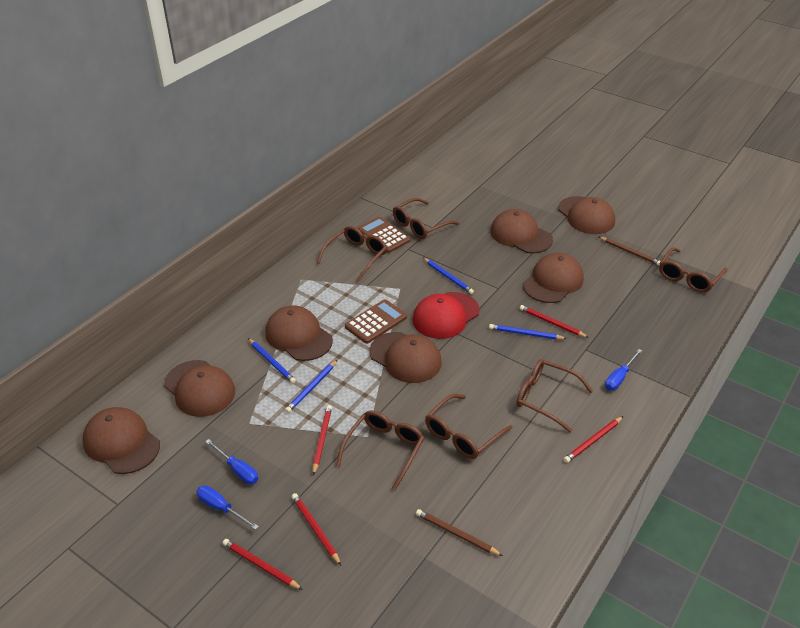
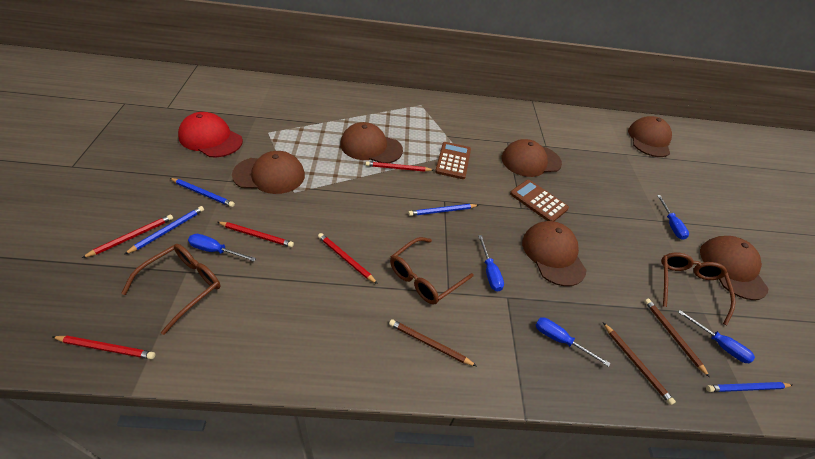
blue screwdriver: [196,485,259,530] [205,439,258,484] [605,349,642,390] = 3 -> [188,234,256,261] [478,235,504,292] [536,317,610,367] [657,195,689,240] [678,310,755,363] = 5
brown cap: [82,407,160,474] [164,360,235,417] [265,305,333,361] [369,332,442,383] [490,209,553,254] [523,253,584,303] [558,196,615,234] = 7 -> [232,151,305,194] [340,122,403,163] [502,139,562,177] [522,221,587,286] [628,116,672,157] [700,236,768,300] = 6
brown glasses: [317,226,387,282] [336,410,424,491] [393,198,459,239] [425,394,513,459] [516,359,593,433] [659,247,727,293] = 6 -> [121,244,221,335] [390,237,474,305] [661,253,736,325] = 3
brown pencil: [416,509,503,556] [599,237,661,266] = 2 -> [389,319,476,366] [603,323,676,405] [644,298,710,378] = 3

